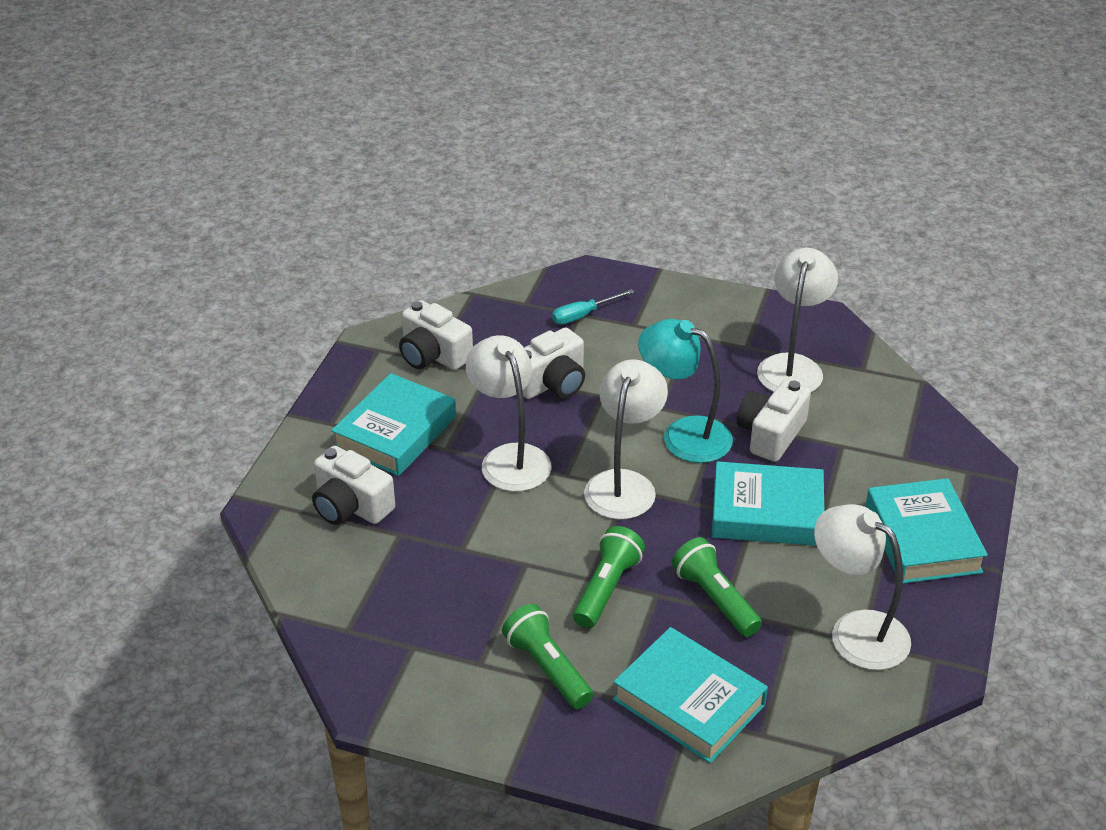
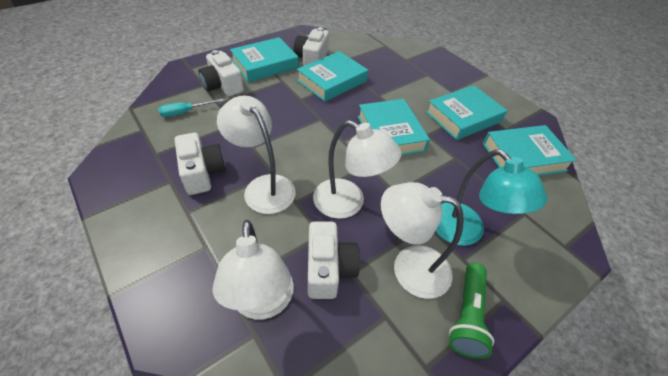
green flashlight: [502,604,593,709] [573,526,645,628] [671,537,762,637] = 3 -> [449,263,494,359] = 1
turquoise book: [331,373,456,476] [613,627,768,763] [712,461,825,546] [865,478,988,584] = 4 -> [230,37,299,82] [297,51,368,102] [358,99,430,155] [426,85,507,140] [483,125,577,176] = 5

